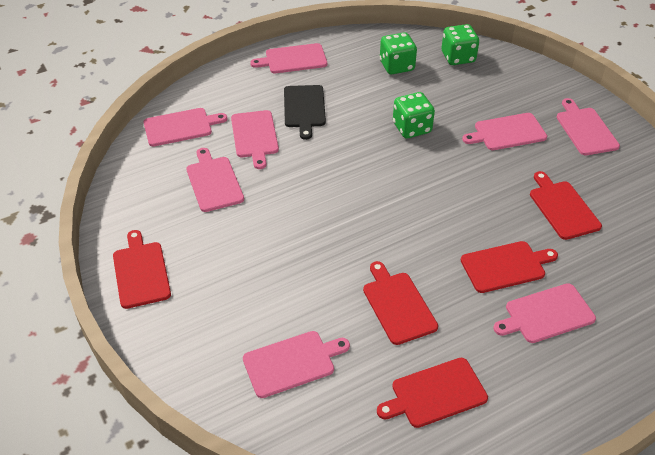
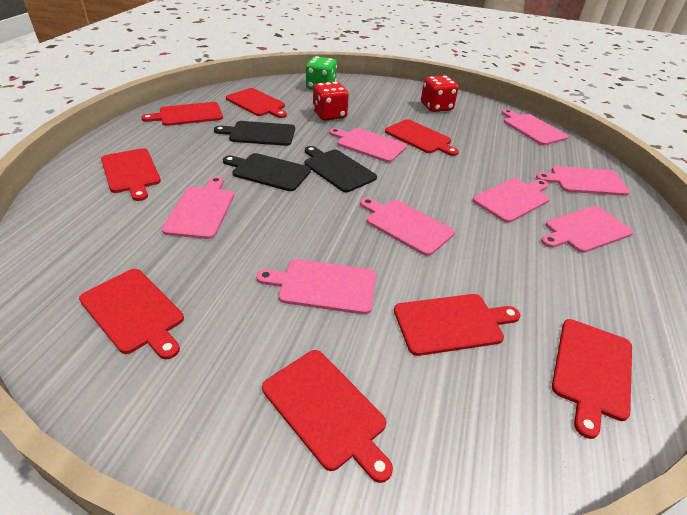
black cutting board: [284,85,326,140] = 1 -> [214,121,295,146] [223,153,311,191] [305,146,377,192] = 3
green dice: [380,32,417,74] [393,92,435,138] [442,24,479,65] = 3 -> [306,56,337,90] = 1
red cutting board: [113,230,171,309] [363,261,438,345] [377,358,488,428] [461,241,558,293] [530,171,602,240] = 5 -> [79,269,184,359] [101,148,161,201] [141,102,223,126] [226,88,287,118] [262,350,393,483] [385,119,459,156] [394,294,520,356] [552,319,632,439] = 8
red dice: none = 0 -> [313,81,349,121] [421,76,459,112] = 2

